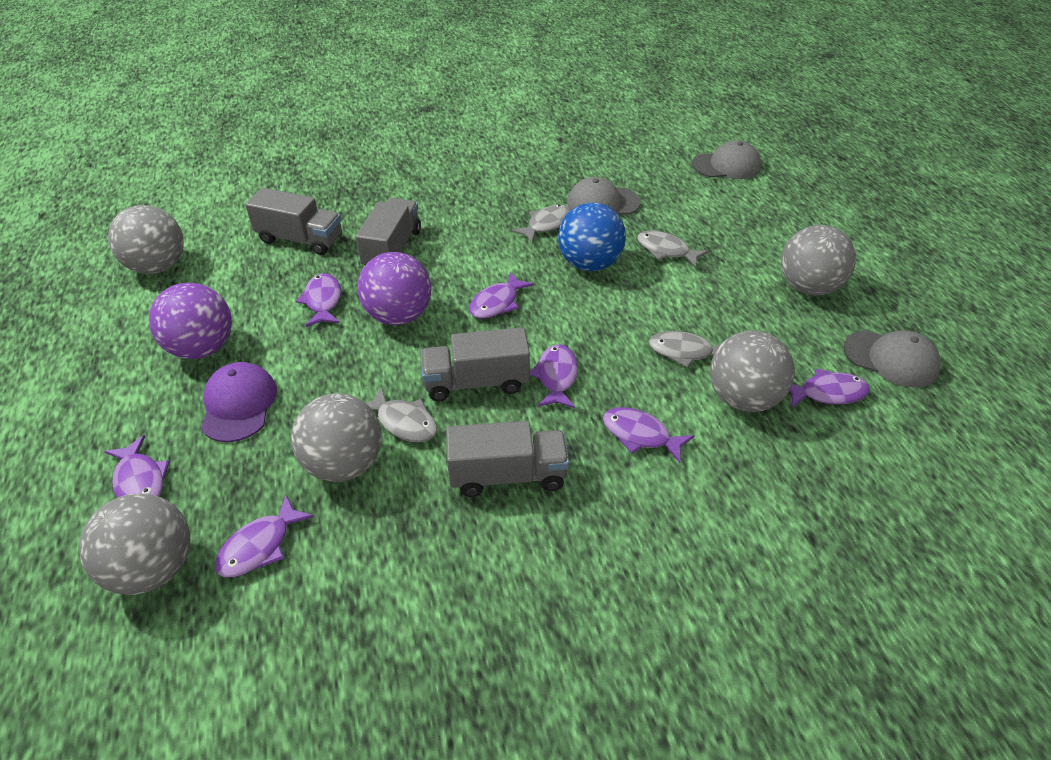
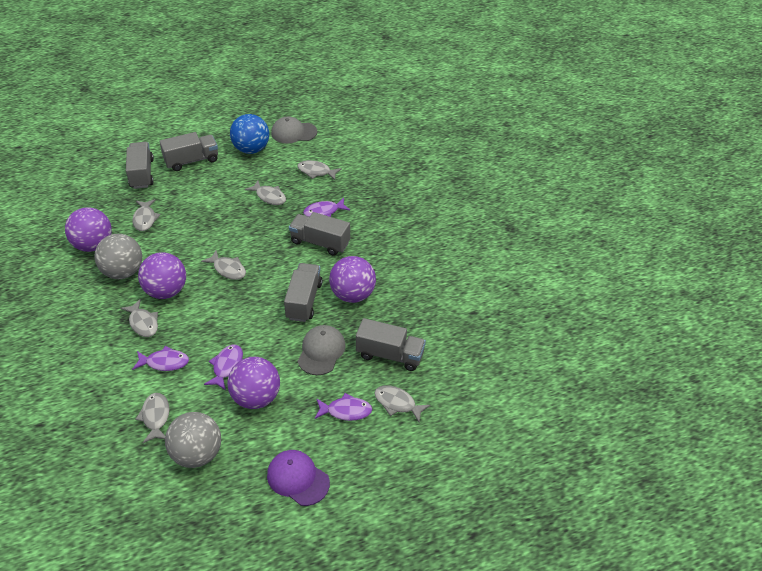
grey ball: [79,493,190,595] [108,205,184,274] [291,393,382,482] [710,331,795,412] [781,225,856,295] = 5 -> [94,234,142,279] [165,412,221,468] = 2
grey cap: [567,177,640,214] [692,140,761,179] [844,330,941,388] = 3 -> [271,117,317,143] [298,325,346,375] = 2
grey fish: [366,386,437,443] [511,205,571,243] [637,230,709,268] [649,331,721,368] = 4 -> [120,299,158,337] [132,199,161,231] [135,393,170,443] [201,251,246,280] [245,180,286,205] [297,160,342,180] [375,385,431,422] = 7
grey truck: [245,188,342,255] [356,198,421,265] [420,327,530,401] [446,421,569,497] = 4 -> [126,142,154,189] [159,132,218,171] [284,263,322,322] [289,212,350,256] [356,318,426,371] = 5
purple ball: [149,283,232,359] [357,252,431,325] = 2 -> [65,207,112,252] [138,252,186,299] [227,357,280,409] [329,256,376,303] = 4
purple fish: [104,435,170,498] [215,495,314,577] [296,273,341,327] [469,272,534,319] [530,344,578,408] [603,407,695,463] [789,368,870,408] = 7 -> [132,346,189,371] [204,345,243,390] [303,198,350,217] [315,393,372,421] = 4

